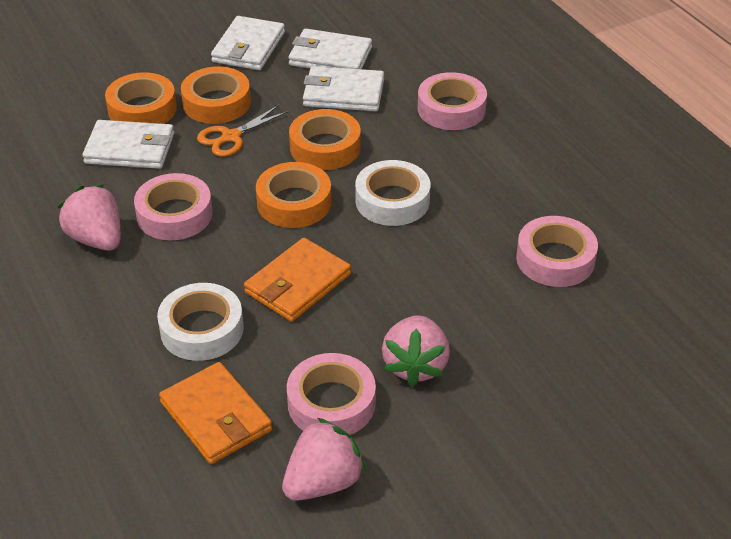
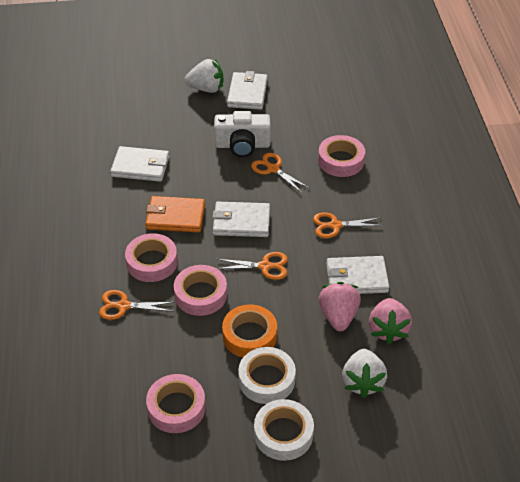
orange scissors: [197,105,289,157] = 1 -> [99,290,175,320] [216,252,288,280] [251,153,309,193] [313,212,383,238] = 4
orange tape: [105,72,177,124] [181,67,251,124] [256,162,332,228] [289,109,361,170] = 4 -> [222,304,277,358] = 1
orange wallet: [159,362,272,464] [244,238,351,322] = 2 -> [145,196,205,233] = 1
pink strawberry: [58,185,121,251] [282,418,366,501] [382,315,450,387] = 3 -> [319,282,361,331] [369,298,412,344] = 2
white camera: none = 0 -> [214,111,271,157] = 1
white strawberry: none = 0 -> [184,59,223,93] [342,349,387,398] = 2

